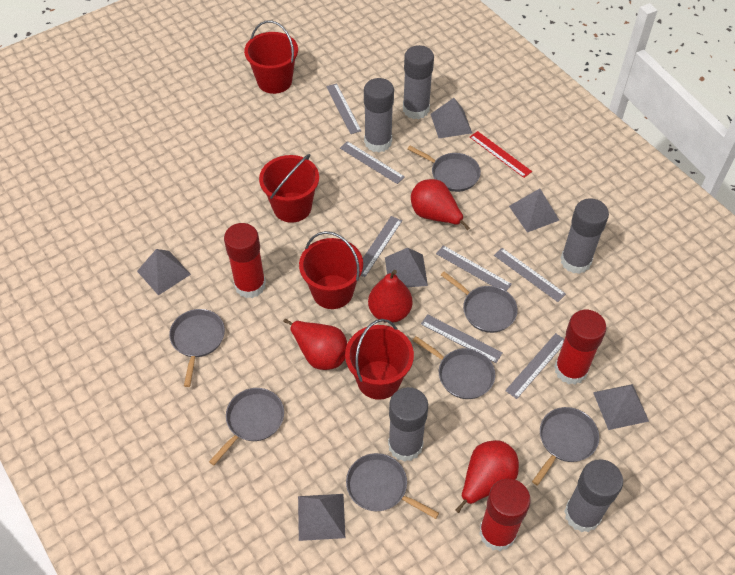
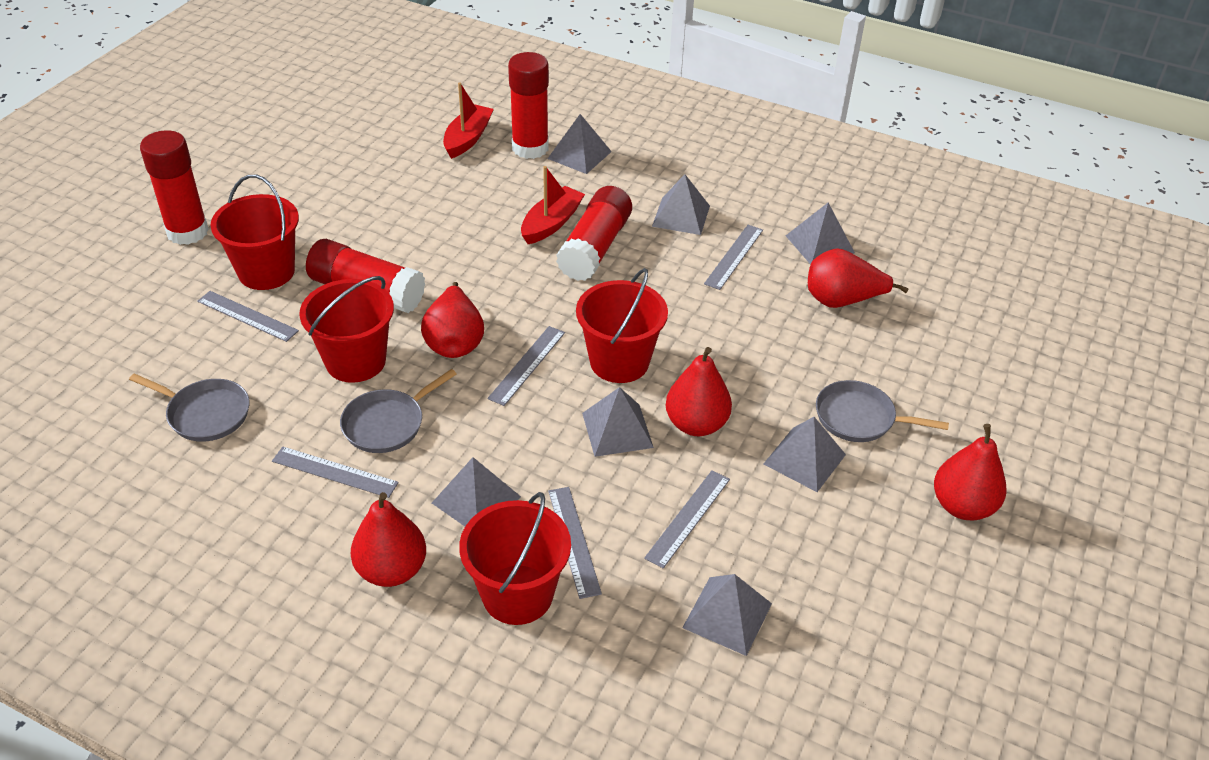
grey glue stick: [364,78,394,153] [388,387,428,462] [403,45,434,119] [561,198,609,274] [564,459,623,532] = 5 -> none = 0
grey pan: [169,309,225,387] [209,388,284,465] [346,453,439,519] [408,146,481,192] [412,336,495,399] [441,272,518,333] [532,407,599,486] = 7 -> [129,373,250,442] [340,369,457,453] [816,380,949,442] = 3
grey pyramid: [137,249,191,296] [298,494,345,541] [385,248,428,287] [430,98,472,138] [509,189,559,233] [593,384,649,430] = 6 -> [432,457,521,526] [547,114,612,174] [582,387,654,457] [652,174,710,235] [682,574,772,656] [764,417,846,492] [786,203,855,265] = 7
grey ruler: [326,83,361,134] [340,141,405,184] [361,216,402,277] [421,314,502,363] [436,245,512,291] [494,248,566,302] [505,333,564,399] = 7 -> [197,291,299,342] [272,447,399,498] [487,326,565,406] [548,487,602,599] [644,470,730,568] [704,225,763,290] = 6
red boat: none = 0 -> [443,82,494,159] [521,166,585,244] = 2
red glue stick: [224,223,266,298] [479,479,531,551] [554,310,607,385] = 3 -> [140,130,209,245] [306,239,425,313] [508,52,549,159] [556,186,632,281] = 4
red pear: [283,319,347,370] [368,270,412,323] [411,179,470,230] [455,440,519,513] = 4 -> [351,492,426,587] [421,282,484,358] [666,347,732,436] [808,248,908,308] [934,424,1007,521] = 5
red ruler: [470,131,532,178] = 1 -> none = 0

